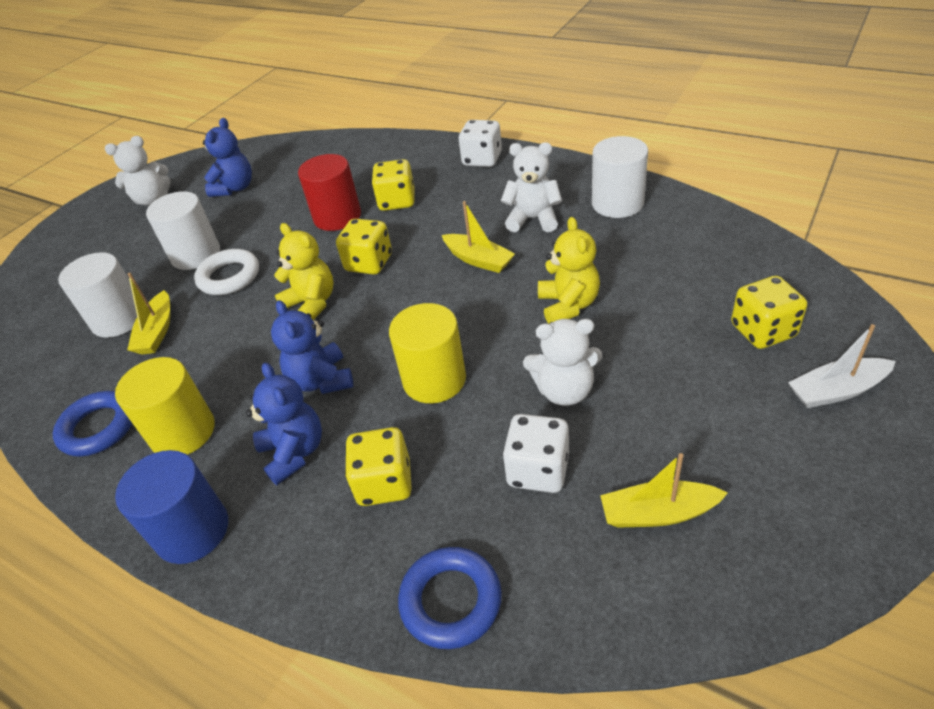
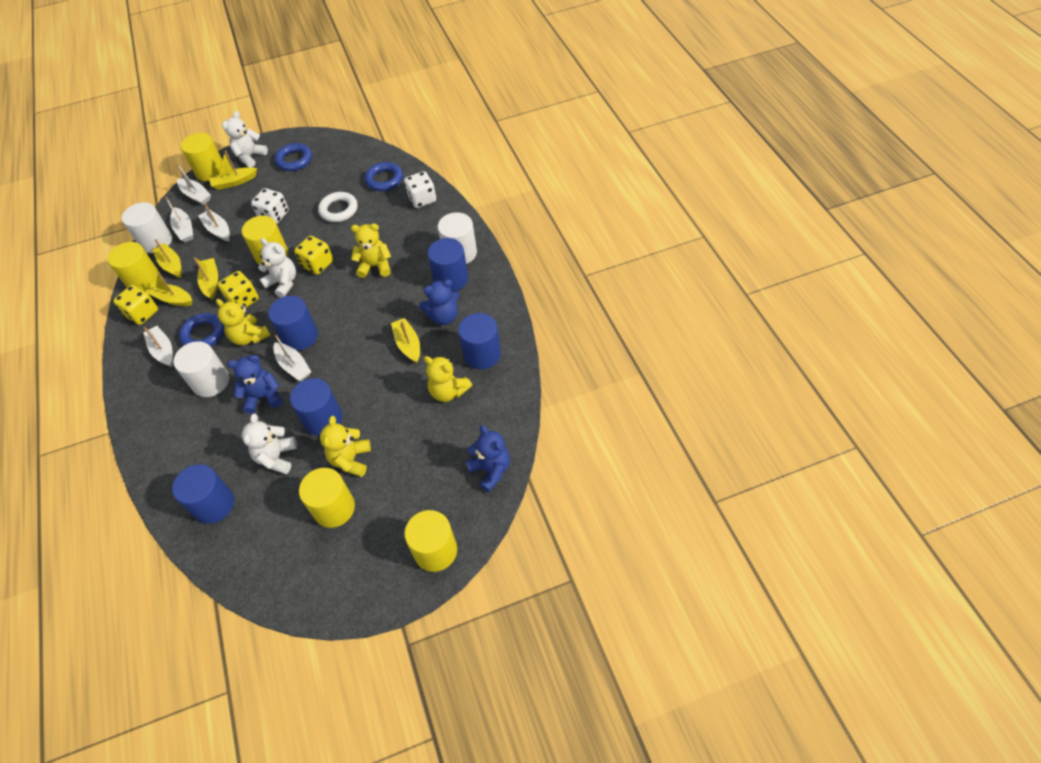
blue cylinder: [115,450,228,564] = 1 -> [172,464,234,524] [268,296,318,351] [290,378,342,436] [428,238,468,292] [458,313,501,370] = 5
blue ring: [53,391,133,457] [398,547,502,649] = 2 -> [179,313,224,346] [275,143,312,171] [365,162,403,191] = 3
red cylinder: [298,154,361,231] = 1 -> none = 0
white boat: [788,324,896,408] = 1 -> [143,326,173,367] [165,197,193,242] [176,163,211,205] [198,203,230,242] [273,335,311,381] = 5
yellow boat: [127,273,170,354] [442,201,515,273] [600,453,728,528] = 3 -> [145,272,192,306] [152,239,182,278] [194,257,218,300] [209,150,257,190] [391,318,420,363] = 5
yellow cylinder: [115,357,215,455] [389,303,466,403] = 2 -> [108,242,160,291] [181,133,223,181] [242,216,288,265] [299,468,355,528] [405,510,457,572] = 5
yellow dice: [336,219,392,275] [345,427,412,506] [371,159,414,211] [731,276,807,349] = 4 -> [113,285,158,325] [218,271,259,308] [294,236,333,275] = 3
yellow teddy bear: [274,223,333,320] [538,217,600,324] = 2 -> [216,299,271,345] [320,416,371,477] [351,223,391,278] [424,356,472,402] = 4

